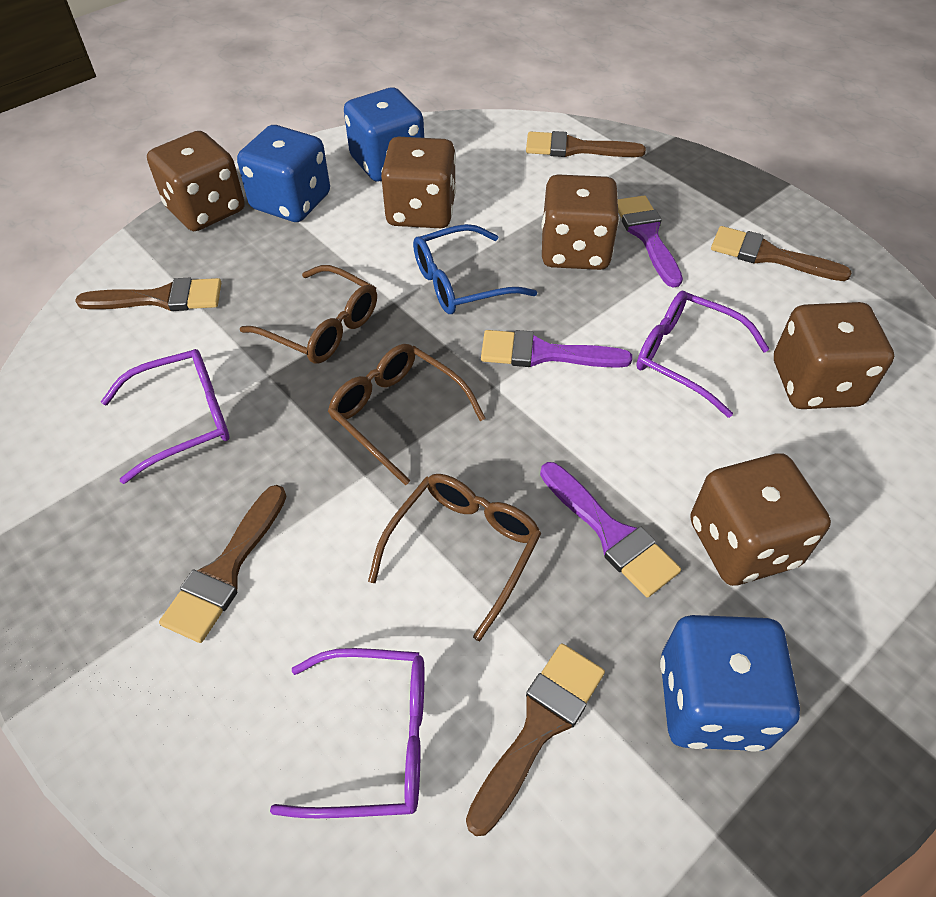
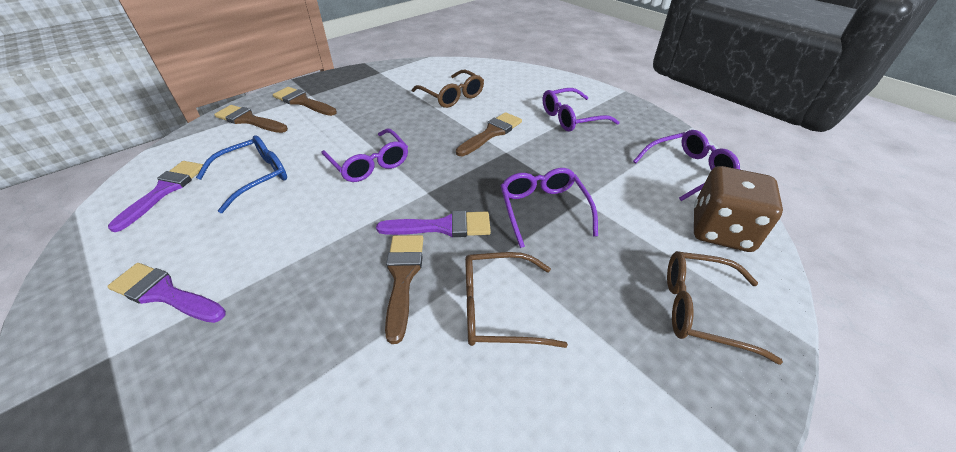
blue dice: [237,125,330,222] [344,87,424,182] [660,615,800,752] = 3 -> none = 0
brown brush: [75,278,221,311] [159,485,287,643] [466,643,605,836] [526,131,646,157] [711,226,852,281] = 5 -> [214,105,288,133] [273,87,337,116] [385,235,423,344] [456,112,522,156] = 4
brown dice: [147,131,245,231] [381,137,456,228] [542,174,619,270] [690,453,831,586] [774,302,894,409] = 5 -> [694,166,783,252] = 1
purple glasses: [101,349,230,484] [270,648,425,818] [636,291,769,418] = 3 -> [322,129,408,182] [500,168,598,248] [543,88,619,132] [633,130,741,201] = 4

